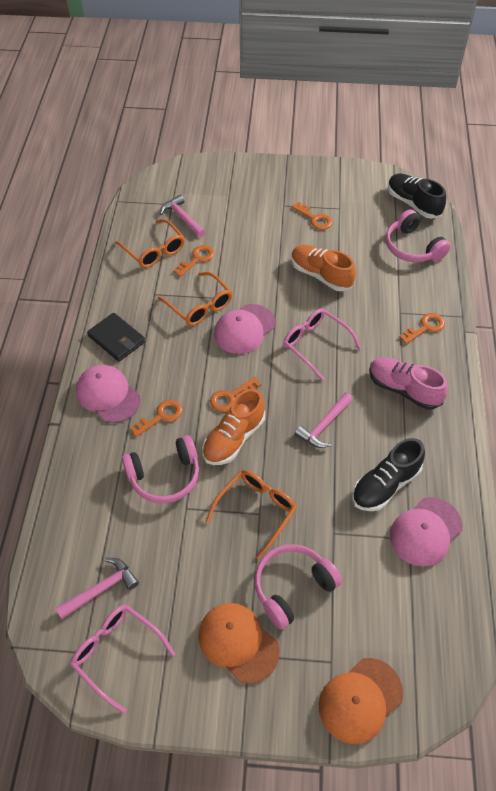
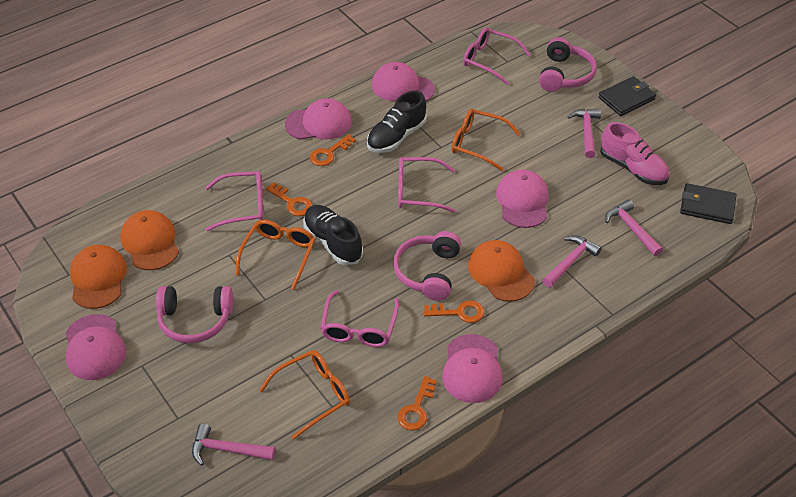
black wallet: [87,313,145,362] = 1 -> [599,76,656,116] [680,183,737,224] = 2
orange cap: [198,603,279,684] [319,658,403,744] = 2 -> [70,245,127,309] [120,210,179,270] [468,240,535,302] = 3
orange key: [130,400,183,437] [173,245,214,277] [210,377,261,412] [292,202,332,230] [399,313,445,344] = 5 -> [266,183,313,216] [310,134,356,166] [398,376,437,431] [423,300,484,323] = 4
orange shoe: [202,389,265,465] [291,245,356,291] = 2 -> none = 0
pink cap: [76,365,141,423] [214,304,276,354] [390,497,462,566] = 3 -> [66,314,126,380] [285,98,352,139] [372,62,435,102] [442,334,503,403] [496,170,549,228] = 5
pink glasses: [70,604,175,713] [283,309,361,381] = 2 -> [205,171,264,231] [320,290,399,347] [398,157,456,213] [463,27,531,85] = 4
pink hammer: [55,558,139,619] [160,195,205,238] [294,393,353,448] = 3 -> [192,424,275,466] [543,235,602,288] [568,109,601,158] [605,200,663,256] = 4

